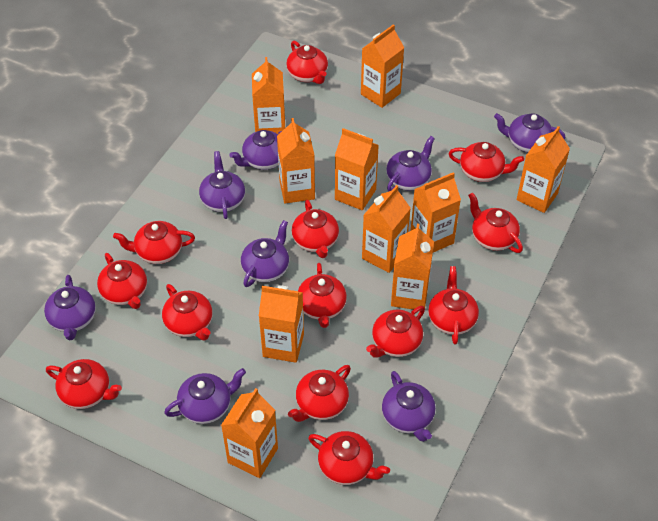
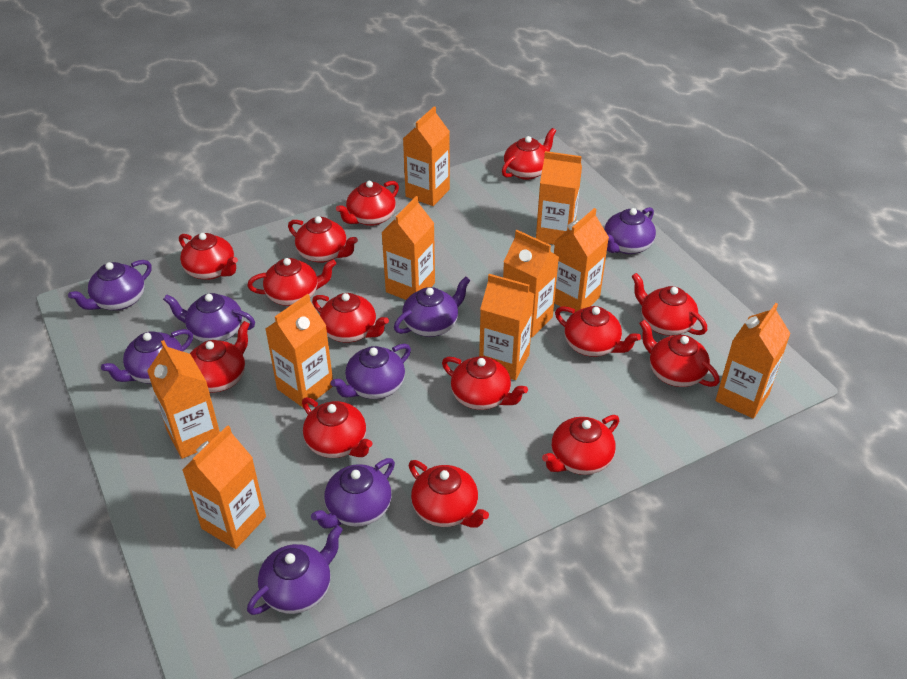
red teapot: [46,359,122,409] [97,253,147,309] [113,221,195,264] [162,284,213,340] [286,41,328,84] [288,365,351,422] [292,200,339,258] [298,263,347,328] [308,431,390,485] [366,306,425,358] [428,266,479,344] [449,142,524,182] [468,192,523,253] = 13 -> [179,233,238,280] [190,321,250,393] [247,258,336,306] [288,216,358,263] [302,397,372,458] [312,293,389,343] [336,181,399,226] [409,460,489,528] [442,356,528,410] [502,128,556,180] [542,415,619,475] [555,306,641,357] [631,273,707,336] [639,319,720,387] = 14

